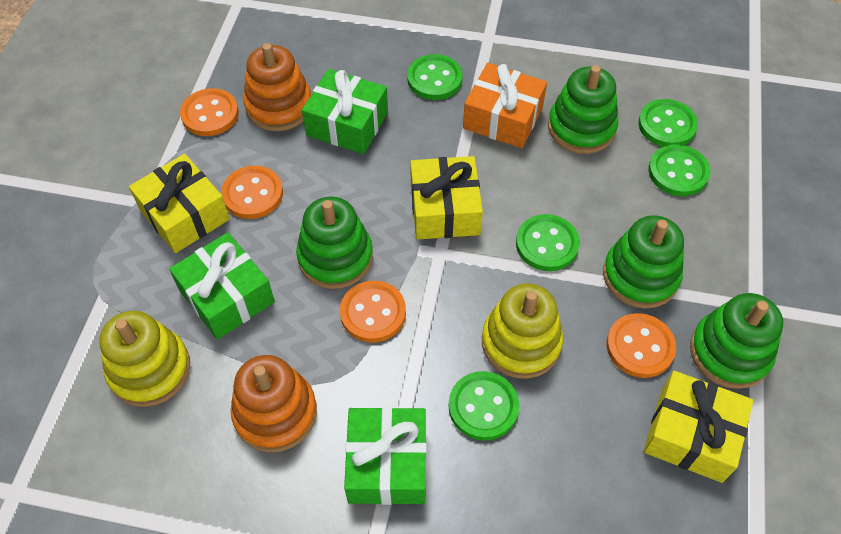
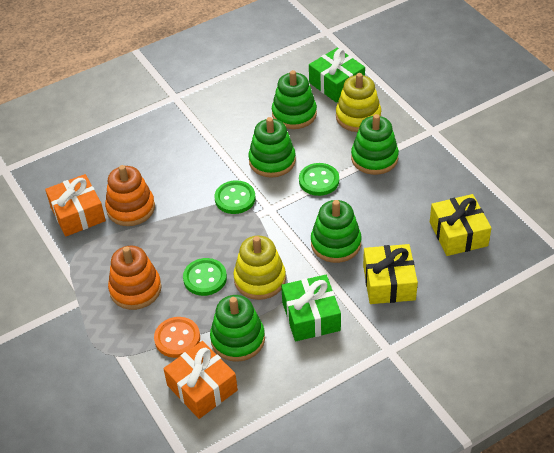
green button: [407,54,463,100] [449,371,519,441] [516,214,580,271] [638,99,698,147] [648,144,710,196] = 5 -> [183,258,227,296] [215,180,255,214] [299,163,339,196] = 3
green gift: [169,232,275,340] [302,69,388,154] [344,407,427,505] = 3 -> [281,275,341,341] [309,48,365,103] = 2
green stacking toy: [296,197,373,289] [548,65,618,154] [603,215,684,309] [690,293,783,389] = 4 -> [210,295,265,362] [249,117,296,177] [272,70,317,129] [311,200,361,263] [351,114,399,175] = 5
orange button: [180,88,239,136] [221,166,283,219] [340,281,406,343] [606,313,676,378] = 4 -> [154,317,200,358] = 1
orange gift: [463,63,547,148] = 1 -> [45,174,106,237] [163,341,238,419] = 2
yellow gift: [129,154,230,253] [410,156,483,240] [644,371,753,483] = 3 -> [363,244,418,304] [430,194,491,256] = 2

